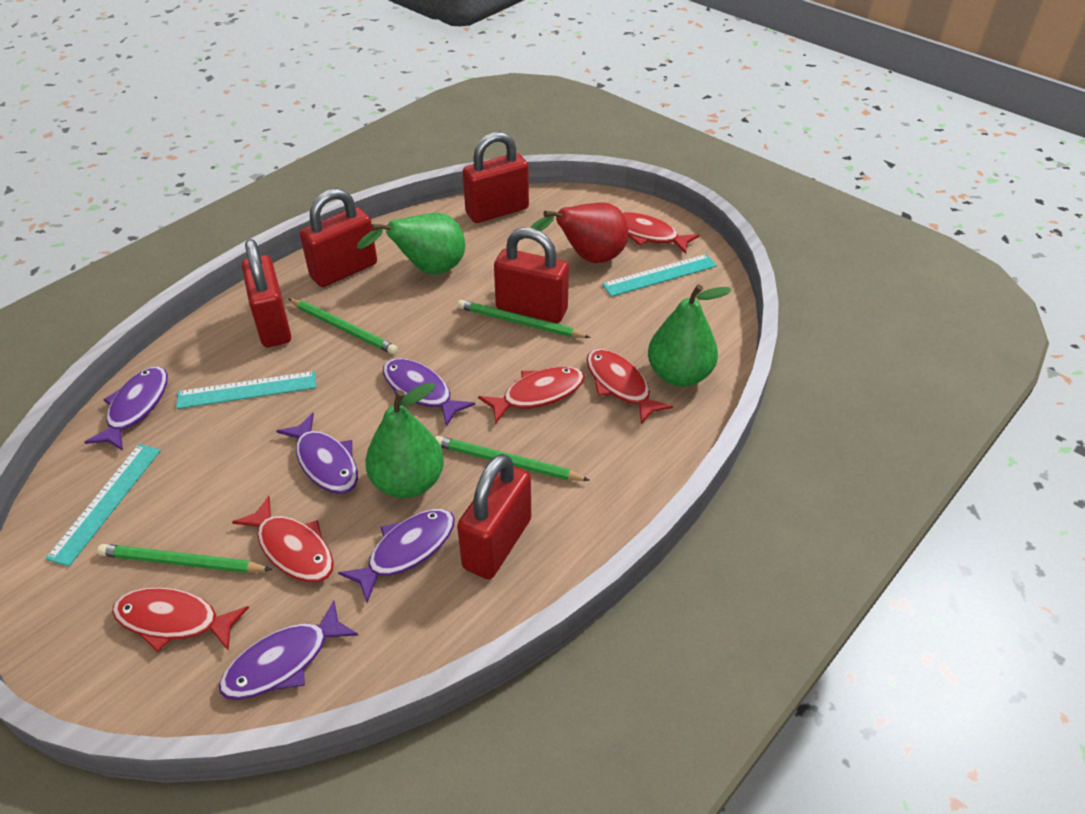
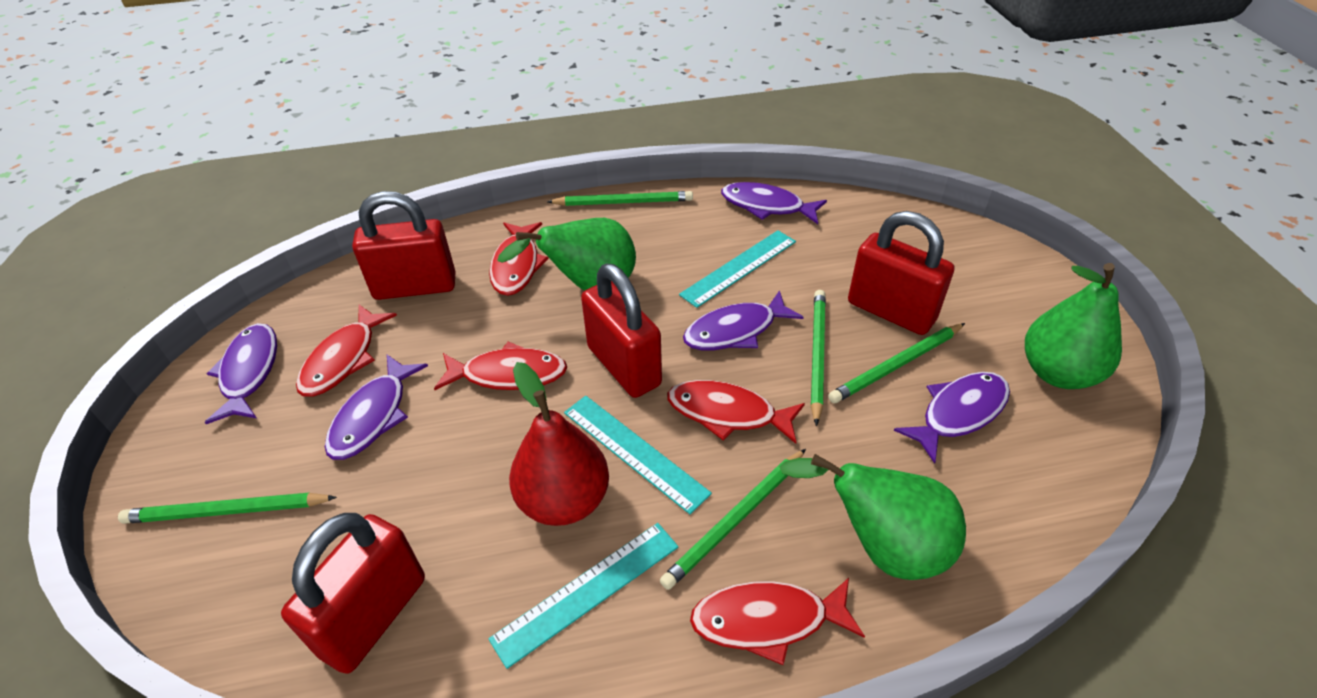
green pencil: [97,544,272,573] [289,299,398,354] [435,436,590,481] [458,300,591,338] = 4 -> [118,492,337,524] [547,191,693,206] [660,449,806,590] [811,290,826,426] [828,323,965,403] = 5
red padlock: [242,239,291,347] [300,188,377,287] [457,454,531,579] [462,132,529,223] [494,228,569,323] = 5 -> [281,513,425,674] [352,191,456,300] [581,264,662,398] [848,211,954,335] = 4

